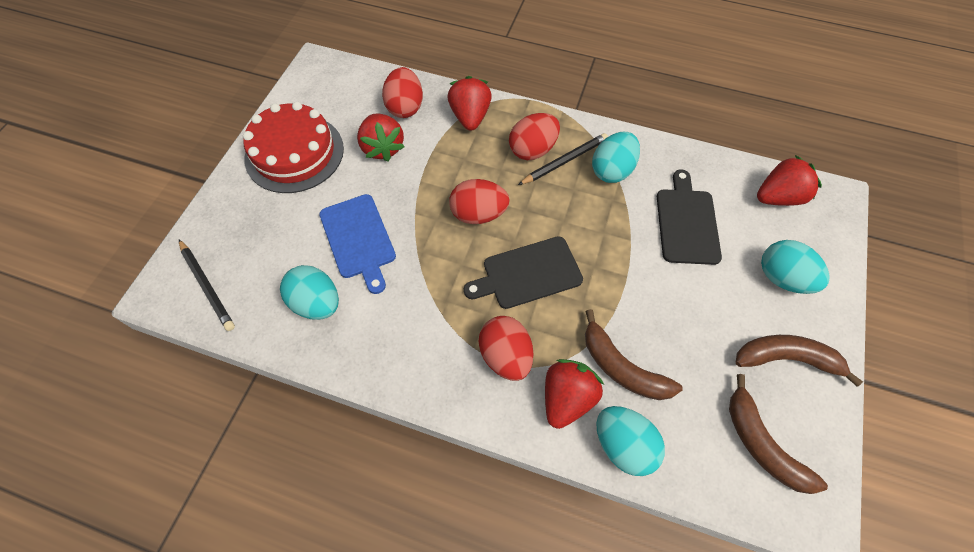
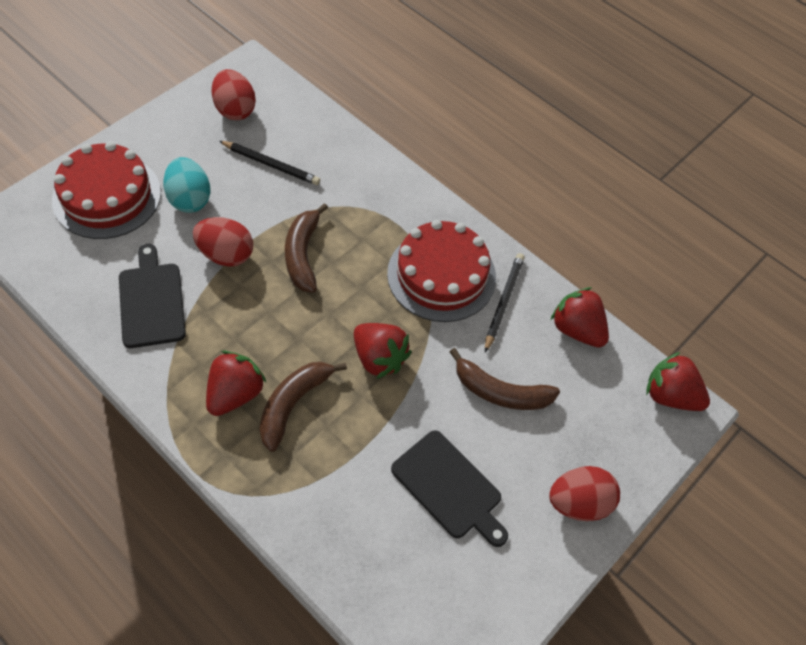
blue cutting board: [319,194,396,294] = 1 -> none = 0
red cake: [243,101,344,193] = 1 -> [52,142,161,239] [387,219,496,322] = 2
red egg: [382,67,423,118] [449,179,510,224] [479,316,533,381] [509,113,560,160] = 4 -> [193,217,253,267] [211,69,256,120] [549,466,620,521] = 3
turquoise egg: [280,265,339,320] [592,132,640,183] [597,406,665,476] [761,240,830,294] = 4 -> [163,157,210,213] = 1

